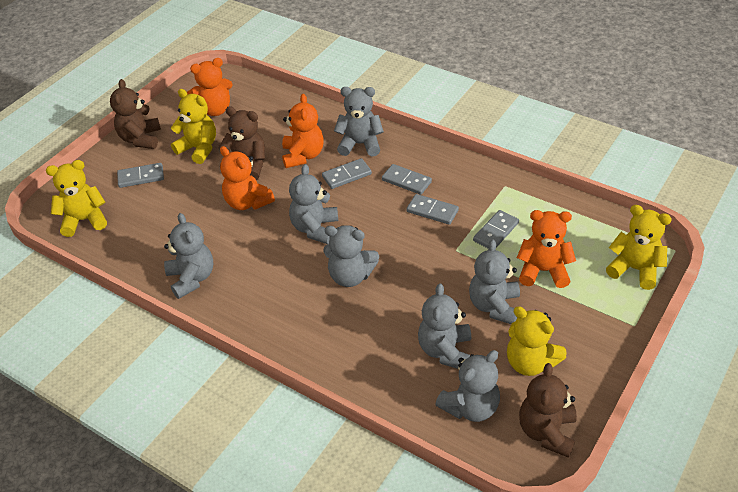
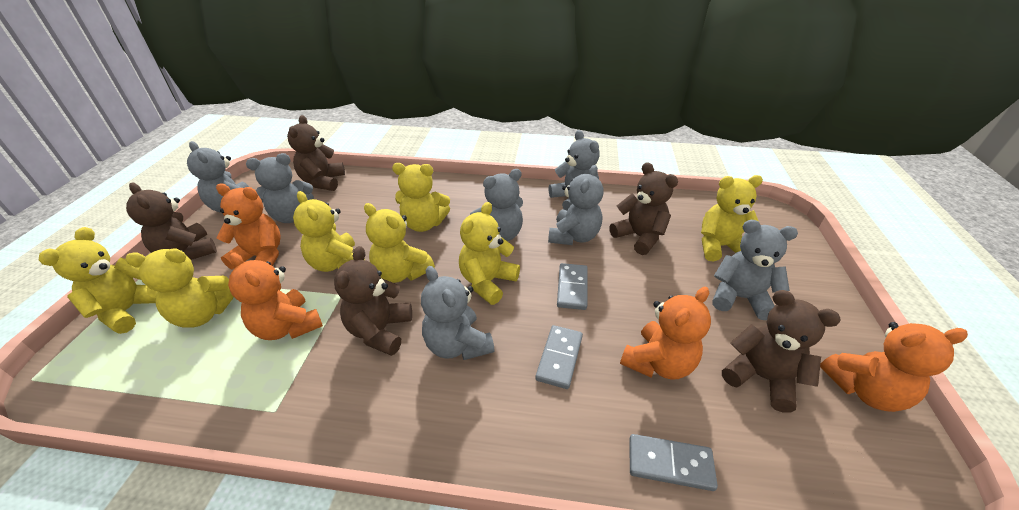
brown teddy bear: [110,79,161,149] [219,106,265,180] [519,363,577,458] = 3 -> [126,182,217,260] [287,115,345,191] [334,246,412,356] [609,162,678,255] [722,290,841,413] = 5
grey domino: [117,163,164,188] [322,158,372,189] [382,164,432,195] [407,194,459,225] [473,210,519,248] = 5 -> [535,325,583,389] [557,263,588,310] [629,434,718,491] = 3
yellow teddy bear: [46,160,107,237] [171,89,216,164] [507,306,567,376] [606,205,672,290] = 4 -> [39,227,156,334] [125,249,234,328] [293,191,365,272] [364,203,435,283] [392,163,450,232] [459,202,520,305] [701,175,763,262] = 7

